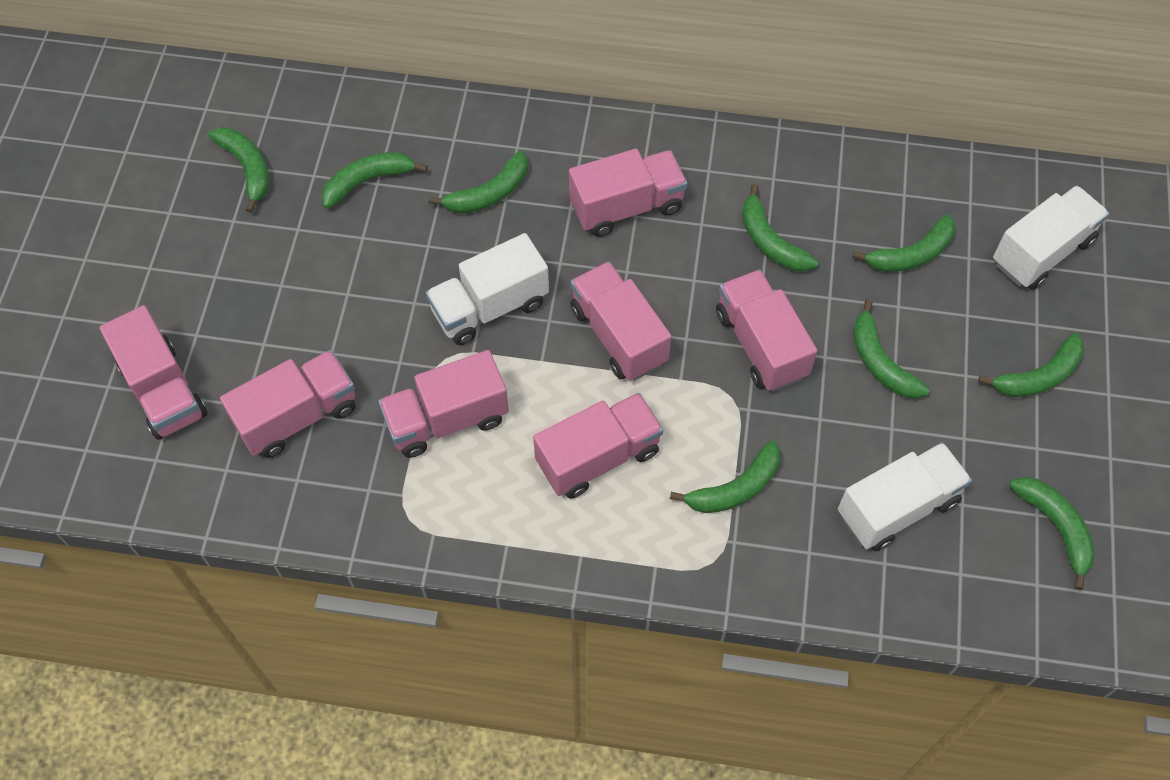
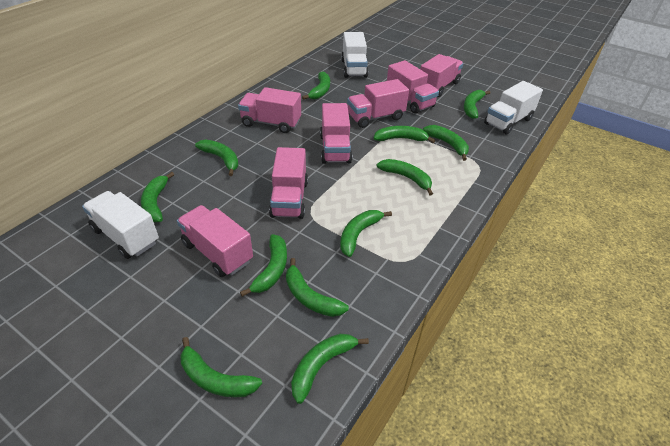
green banana: [208,127,269,213] [322,152,428,209] [429,151,528,214] [670,440,780,513] [742,184,818,272] [852,215,955,272] [853,299,930,399] [978,333,1084,397] [1010,477,1095,590] = 9 -> [141,172,174,222] [180,337,262,397] [195,139,239,176] [240,234,287,297] [286,258,349,317] [291,334,369,404] [302,71,330,100] [340,210,392,257] [374,126,435,143] [377,159,433,196] [423,125,469,161] [464,90,491,119] = 12

